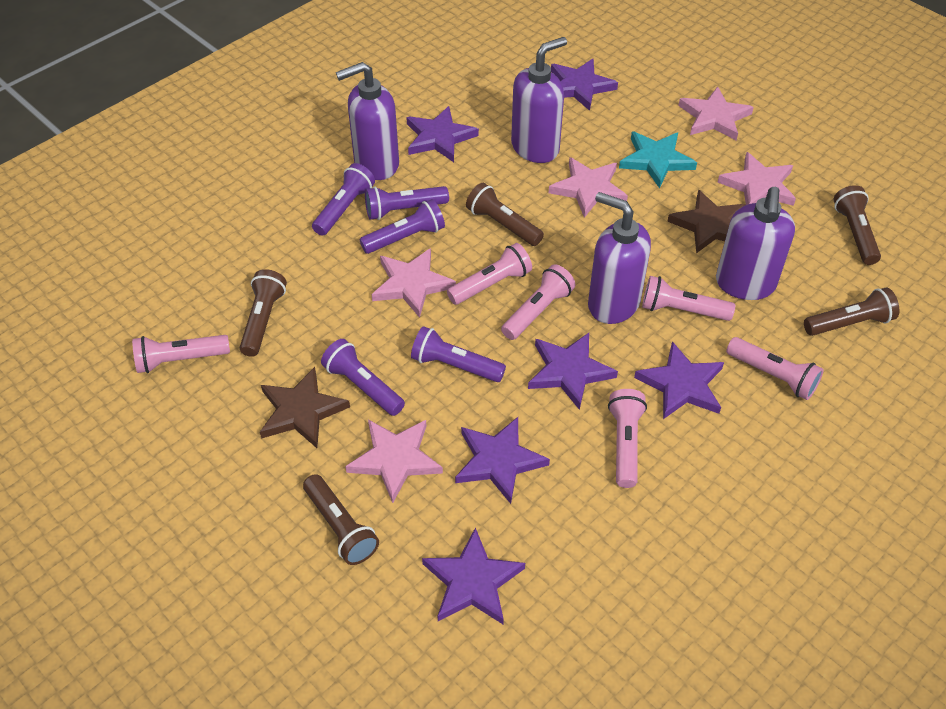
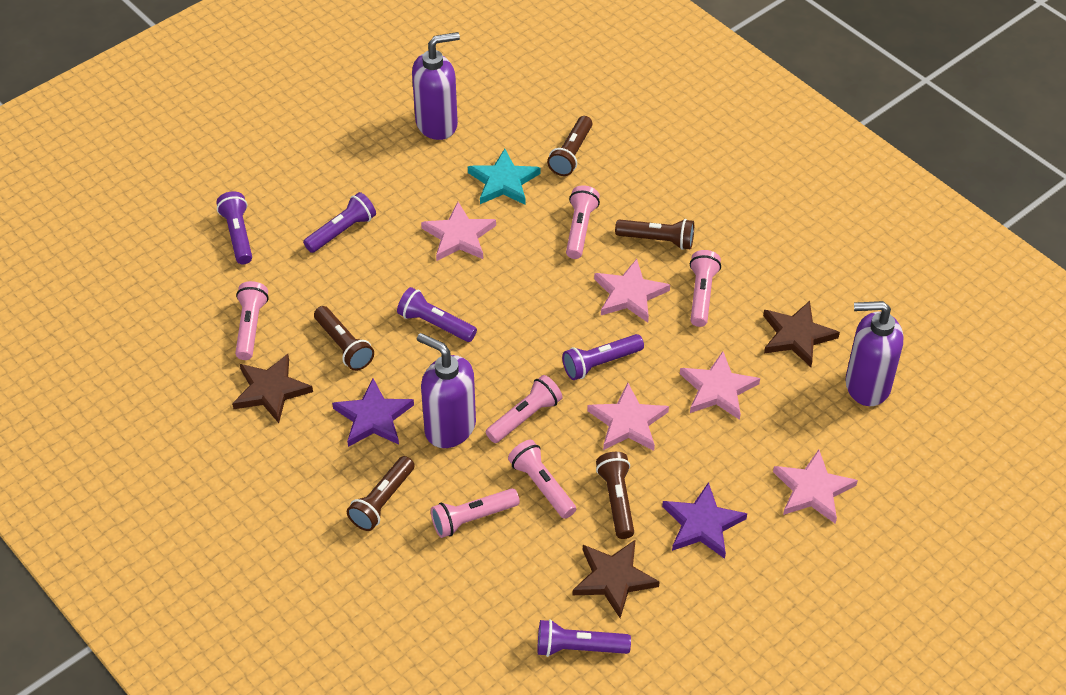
brown star: [260,367,350,448] [667,190,746,253] = 2 -> [232,354,313,423] [573,540,660,618] [763,301,840,367] = 3
purple soap dispenser: [336,62,399,180] [511,37,567,163] [588,192,651,324] [716,186,795,300] = 4 -> [412,32,460,140] [417,333,476,448] [846,301,903,406] = 3
purple star: [406,106,479,162] [422,527,525,624] [455,417,550,504] [528,333,618,410] [551,59,618,111] [634,341,724,419] = 6 -> [332,379,414,447] [662,482,747,559] = 2

